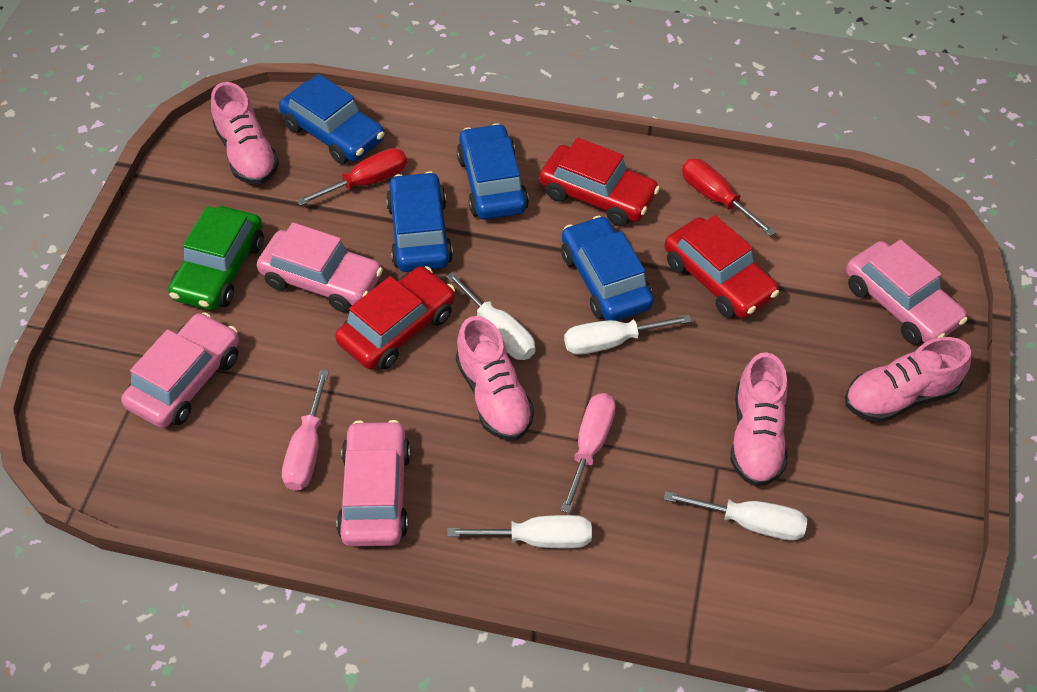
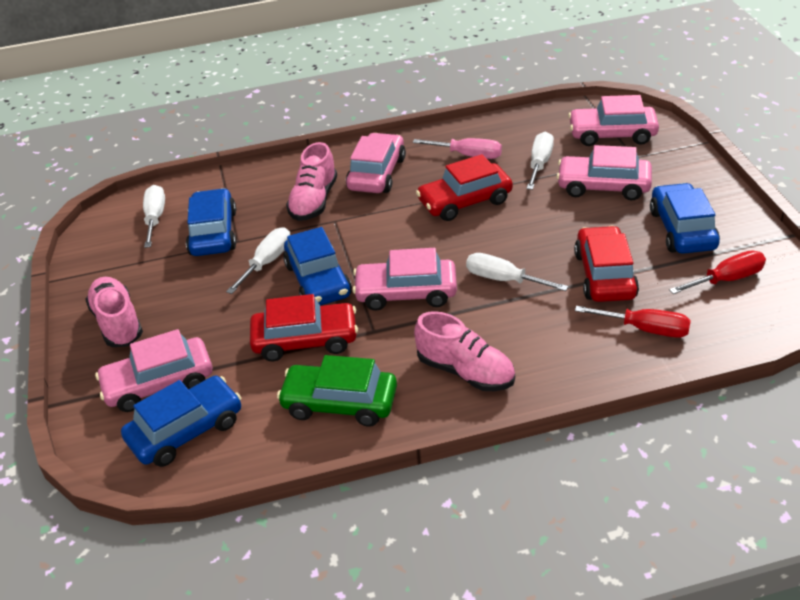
pink car: [121,312,239,428] [257,223,383,312] [336,420,411,547] [846,239,967,345] = 4 -> [95,329,212,412] [346,133,406,193] [353,248,457,311] [556,145,652,200] [568,95,659,146] = 5
pink screwdriver: [282,370,329,491] [561,393,616,513] = 2 -> [413,138,502,159] = 1
pink shoe: [211,82,279,184] [456,316,534,440] [730,352,788,487] [845,337,971,422] = 4 -> [85,277,143,347] [286,142,337,221] [414,311,515,391] = 3

